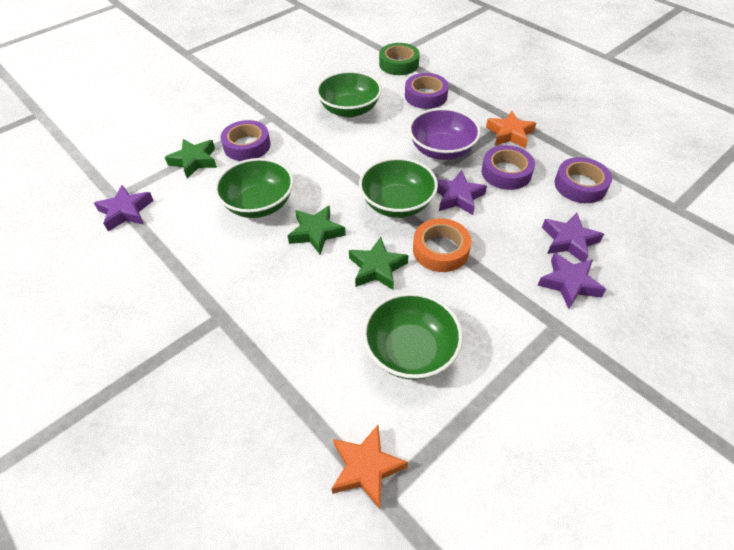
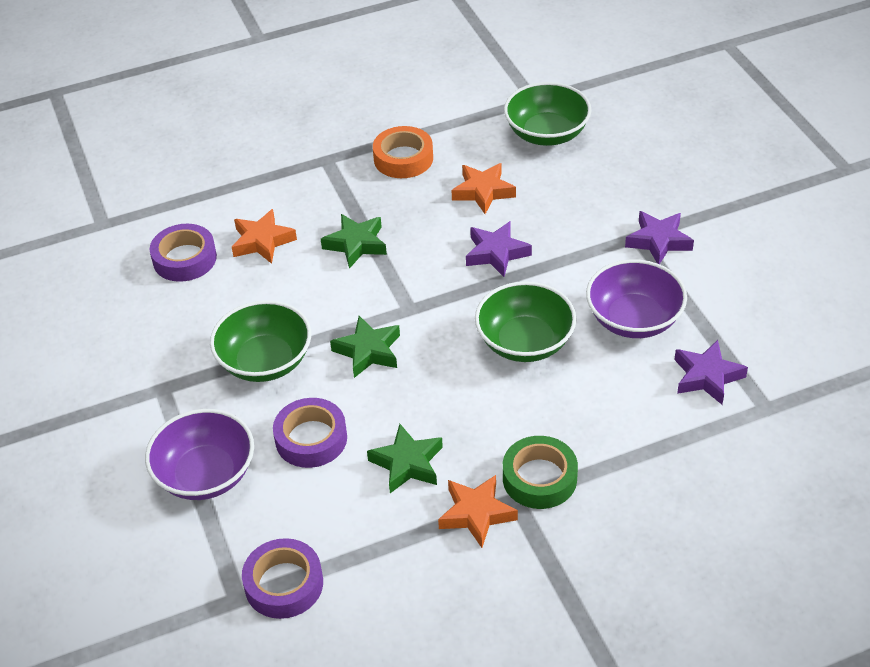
green bowl: [215,158,294,218] [316,71,382,117] [359,157,438,218] [363,292,463,380] = 4 -> [210,300,311,382] [475,281,576,362] [504,82,592,146] = 3
orange star: [332,425,408,509] [486,111,536,148] = 2 -> [232,209,297,264] [438,475,518,548] [451,163,516,214] = 3
purple bowl: [409,108,481,160] = 1 -> [145,409,254,500] [586,259,687,338] = 2
purple star: [94,185,154,231] [437,170,487,215] [537,252,606,309] [542,213,604,262] = 4 -> [466,221,532,277] [625,211,694,264] [674,340,748,405] = 3
purple tape: [221,120,270,161] [405,73,449,109] [482,145,535,190] [554,157,612,203] = 4 -> [150,224,217,282] [242,538,323,619] [273,398,347,468] = 3

